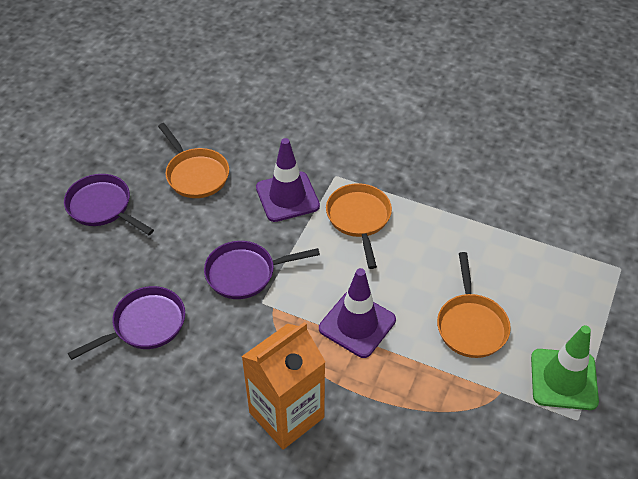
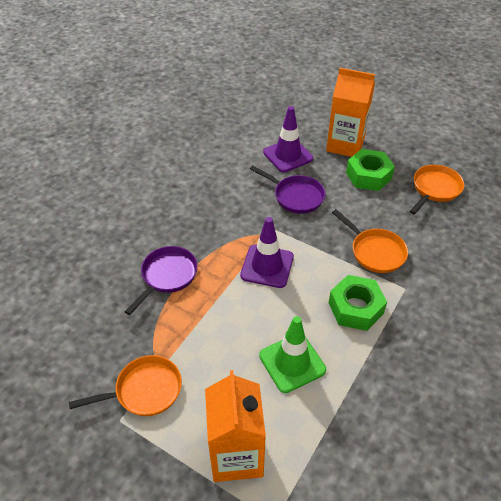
green nut: none = 0 -> [329,275,387,331] [346,149,395,191] = 2
orange carton: [241,322,325,450] = 1 -> [205,370,266,482] [326,68,375,157] = 2
purple pan: [64,174,154,235] [68,286,185,360] [204,241,320,299] = 3 -> [125,246,198,315] [250,165,326,214] = 2

